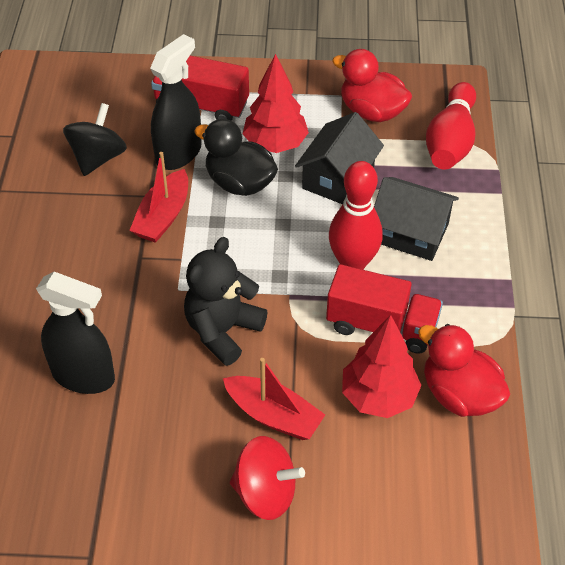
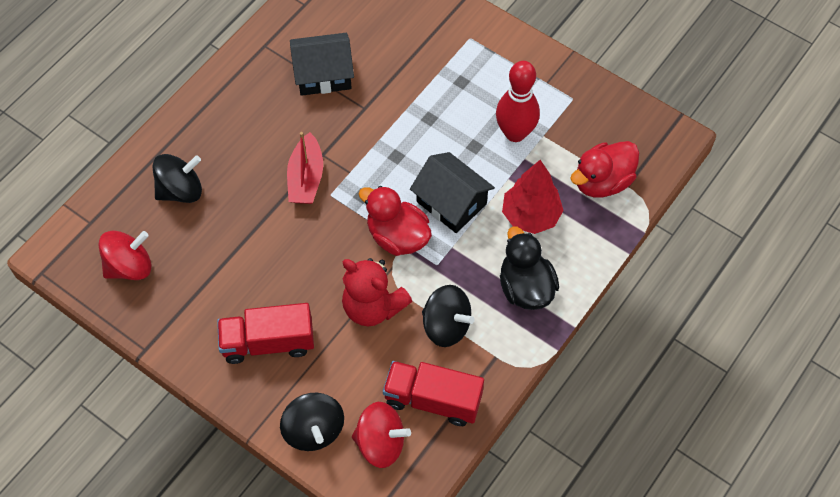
black spinning top: [63,103,127,176] = 1 -> [152,154,202,203] [280,393,344,451] [422,285,475,347] = 3
black spray bottle: [36,272,115,394] [150,34,202,170] = 2 -> none = 0
black teddy bear: [184,237,267,366] = 1 -> none = 0
red boat: [129,152,188,243] [223,358,325,440] = 2 -> [287,132,323,204] = 1
red bowling pin: [329,161,383,270] [426,82,476,170] = 2 -> [496,61,540,142] = 1
red spinning top: [230,436,305,520] = 1 -> [98,231,151,280] [352,402,411,468] = 2
red teddy bear: none = 0 -> [342,258,412,326] = 1
red tree: [243,54,309,153] [342,315,422,418] = 2 -> [502,160,564,234] = 1

